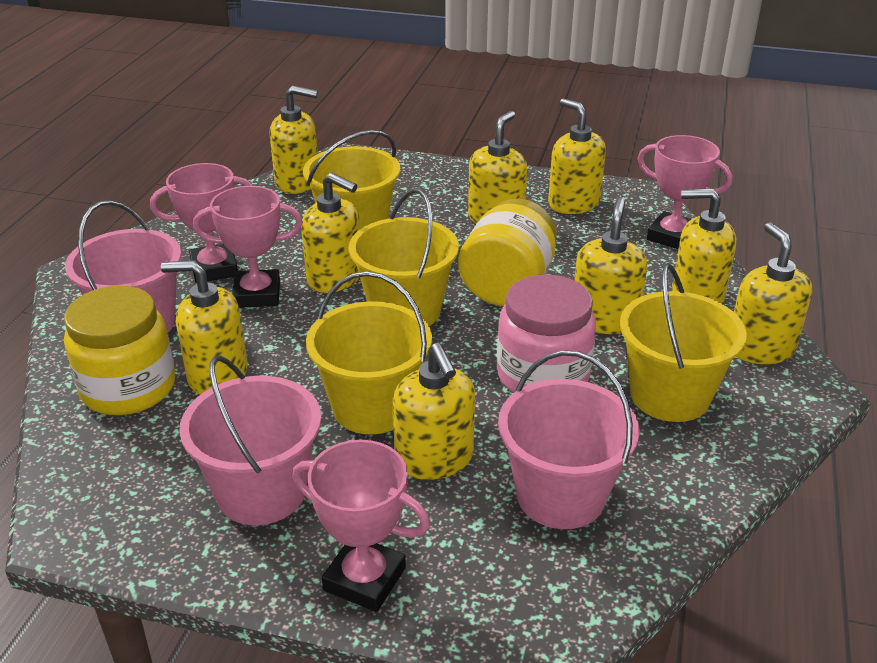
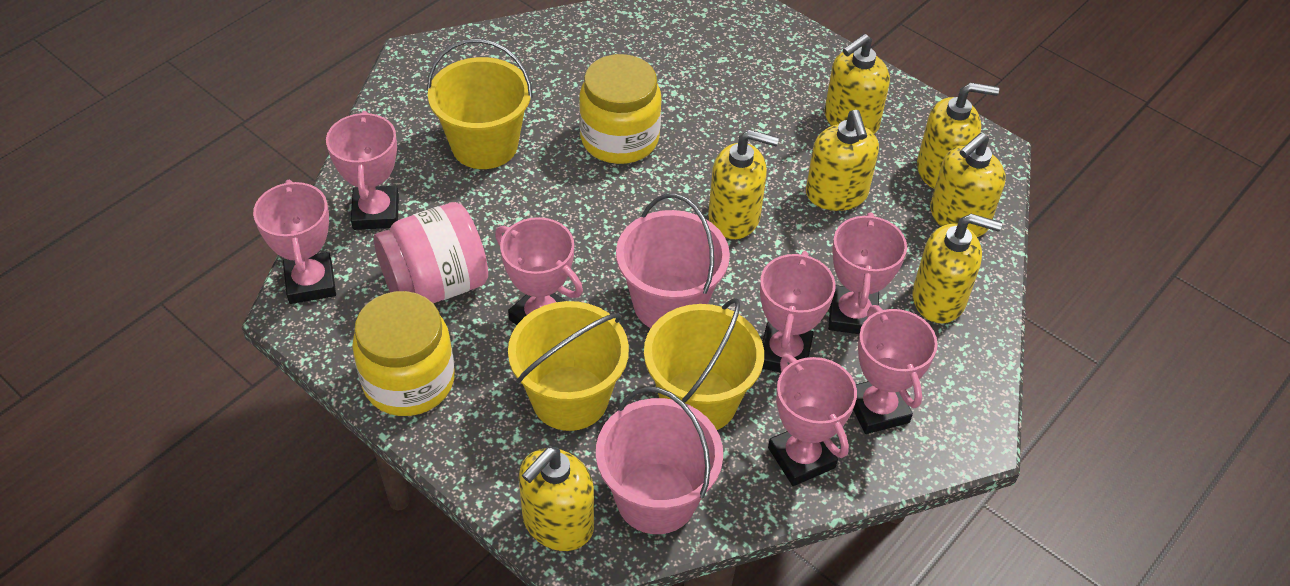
pink bucket: [65,200,181,333] [179,355,321,525] [498,350,639,529] = 3 -> [596,387,723,534] [616,194,730,328] = 2
pink trophy: [150,163,253,283] [193,186,303,308] [293,440,430,612] [637,135,732,249] = 4 -> [253,180,336,304] [326,111,399,230] [495,217,583,325] [760,251,836,373] [768,355,857,486] [828,212,907,334] [853,305,938,434] = 7
yellow bucket: [303,130,401,229] [306,271,432,435] [349,188,459,326] [620,263,747,422] = 4 -> [427,38,533,169] [508,301,629,431] [644,298,764,430] = 3
yellow soap dispenser: [161,260,248,395] [270,86,318,194] [301,173,360,293] [393,343,475,480] [468,111,528,224] [548,98,606,214] [574,197,647,334] [672,188,736,304] [734,222,813,364] = 9 -> [519,447,594,551] [708,130,779,239] [806,110,879,211] [824,34,890,134] [913,214,1002,323] [917,82,999,189] [930,133,1005,237] = 7

